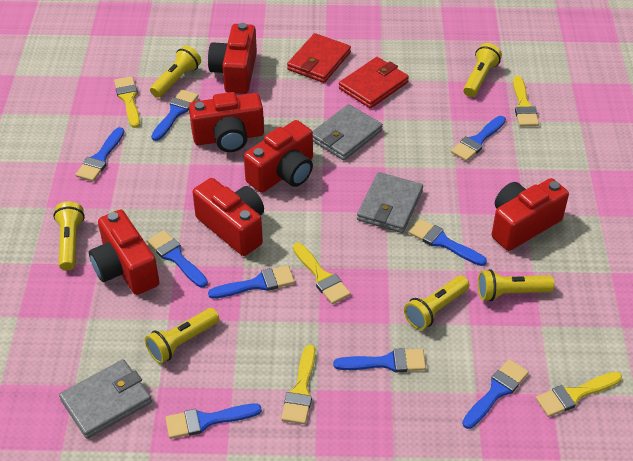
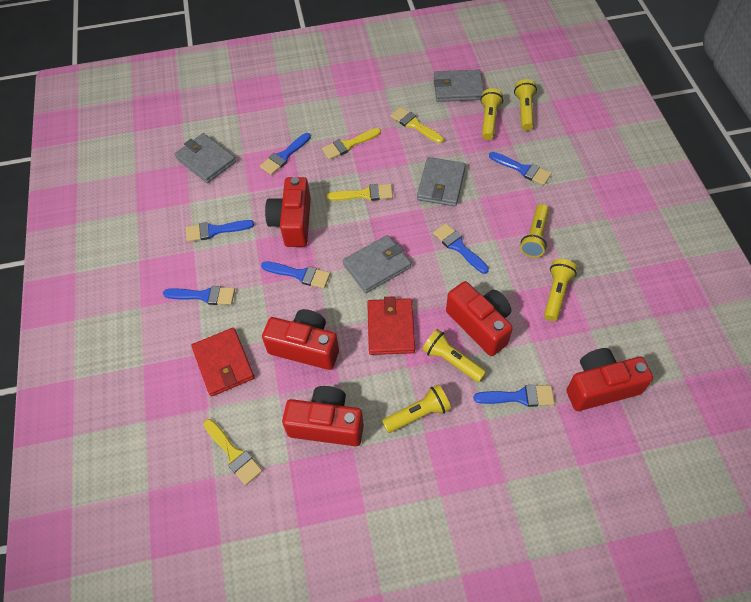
blue brush: [75,127,124,182] [147,230,208,288] [151,90,198,141] [165,404,262,439] [208,265,295,299] [333,348,426,372] [409,219,487,266] [451,116,506,161] [462,359,529,429] = 9 -> [163,286,235,305] [186,220,254,242] [260,133,311,175] [261,261,330,288] [433,223,489,274] [474,385,555,407] [489,152,552,185] = 7
grey wallet: [59,359,152,439] [312,104,383,160] [357,172,423,233] = 3 -> [175,133,236,183] [343,235,411,293] [417,157,466,207] [434,70,484,102] = 4
red camera: [89,210,159,295] [189,92,264,152] [193,178,264,256] [208,23,257,94] [244,120,313,193] [492,178,569,251] = 6 -> [262,309,339,370] [265,177,311,247] [282,386,364,446] [446,281,513,356] [566,348,653,411] = 5
yellow brush: [114,76,140,128] [281,345,316,424] [293,243,351,304] [513,76,539,127] [536,372,622,417] = 5 -> [203,419,262,485] [322,128,381,160] [326,184,393,201] [390,107,444,143] = 4

